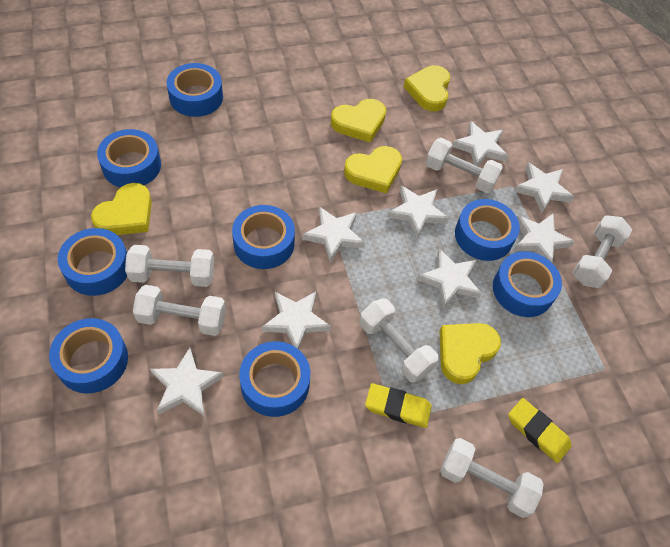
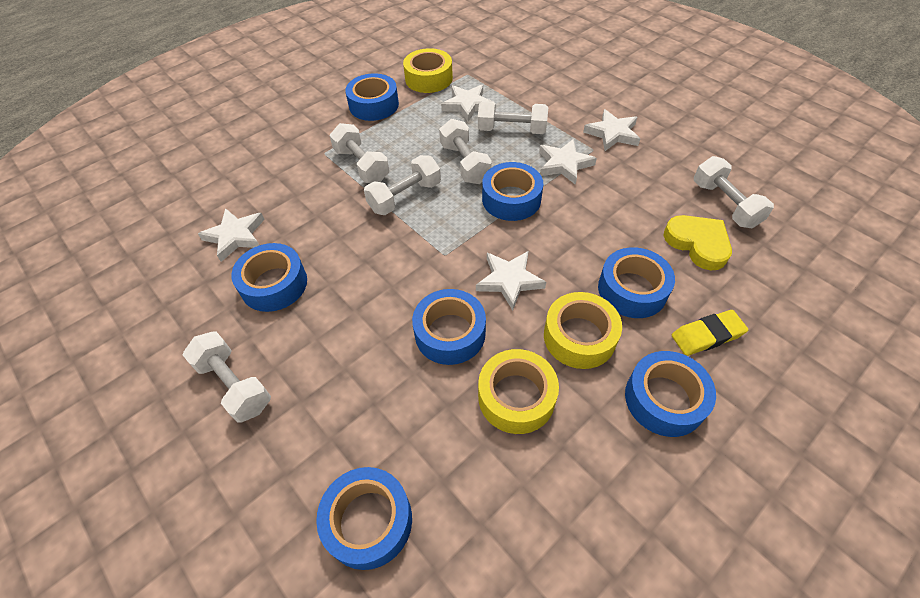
blue tape: [49,318,128,393] [58,228,127,296] [97,129,161,187] [167,63,223,117] [232,205,295,269] [239,341,310,417] [455,199,520,261] [493,251,562,317] = 8 -> [231,243,307,312] [316,467,412,570] [345,73,399,121] [412,289,486,365] [482,162,543,221] [598,247,675,318] [625,351,716,437] = 7
white star: [150,348,224,417] [262,292,331,349] [302,206,365,263] [387,185,449,238] [417,249,482,309] [452,121,509,166] [513,162,574,213] [514,214,575,262] = 8 -> [198,208,265,262] [441,85,491,122] [476,251,546,310] [539,139,597,185] [583,109,640,151] = 5
yellow eraser: [365,383,432,428] [508,398,572,463] = 2 -> [672,310,748,356] = 1
yellow heart: [91,183,152,235] [331,99,386,142] [344,146,402,194] [404,65,450,111] [440,323,501,384] = 5 -> [663,215,732,270] = 1
yellow tape: none = 0 -> [403,48,453,93] [478,349,559,434] [544,292,622,369] = 3

